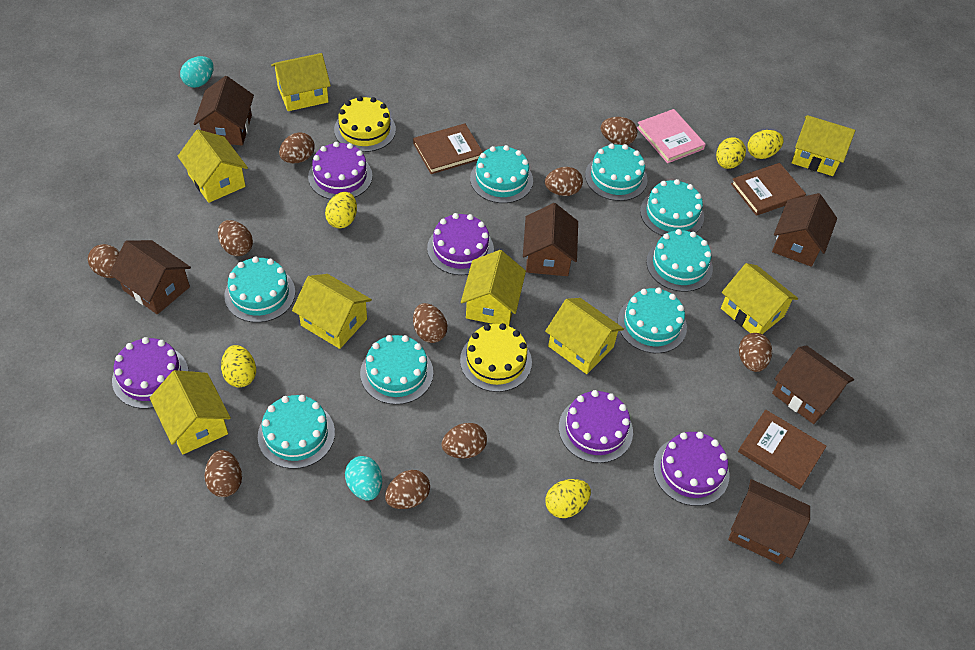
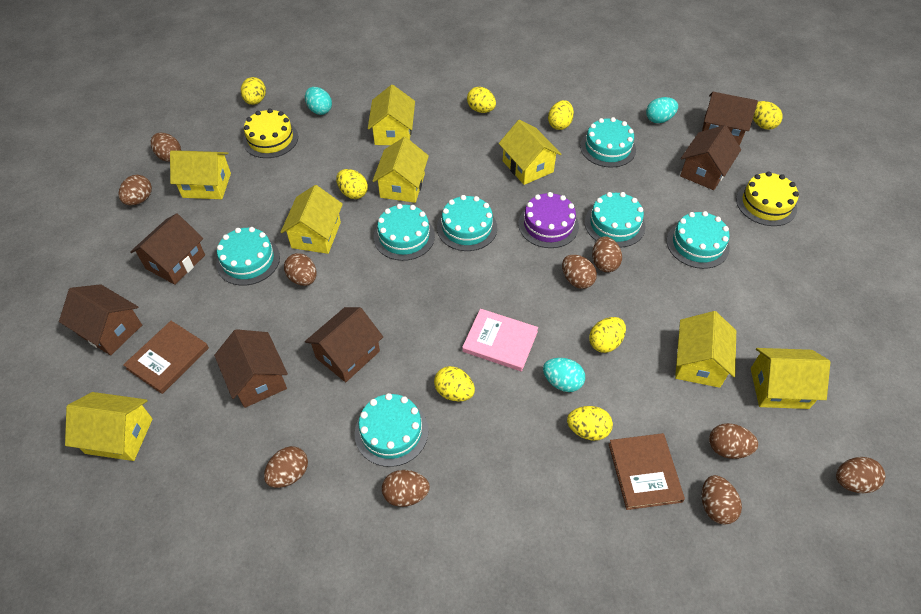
brown book: [413,124,483,174] [731,163,806,216] [738,409,827,490] = 3 -> [123,321,209,394] [609,433,685,510] = 2
purple cake: [112,337,188,409] [308,142,373,199] [427,213,494,275] [559,390,633,463] [653,432,729,506] = 5 -> [518,192,579,248] = 1
turquoise cake: [224,257,295,323] [258,395,335,469] [360,335,433,405] [470,145,533,203] [585,144,647,201] [618,288,687,353] [640,179,704,236] [646,229,713,292] = 8 -> [216,227,280,286] [355,393,429,467] [374,204,435,261] [437,195,497,251] [580,117,636,167] [585,192,645,248] [667,211,730,269] = 7
turquoise egg: [180,56,214,88] [345,456,382,501] = 2 -> [305,87,332,115] [543,358,585,392] [646,97,678,123] = 3
yellow egg: [221,345,256,387] [325,192,357,228] [545,479,591,518] [716,137,746,169] [748,130,784,159] = 5 -> [241,77,266,105] [336,169,368,199] [434,366,475,401] [467,87,496,113] [548,100,574,130] [567,406,613,441] [589,317,626,353] [753,101,783,130] = 8

